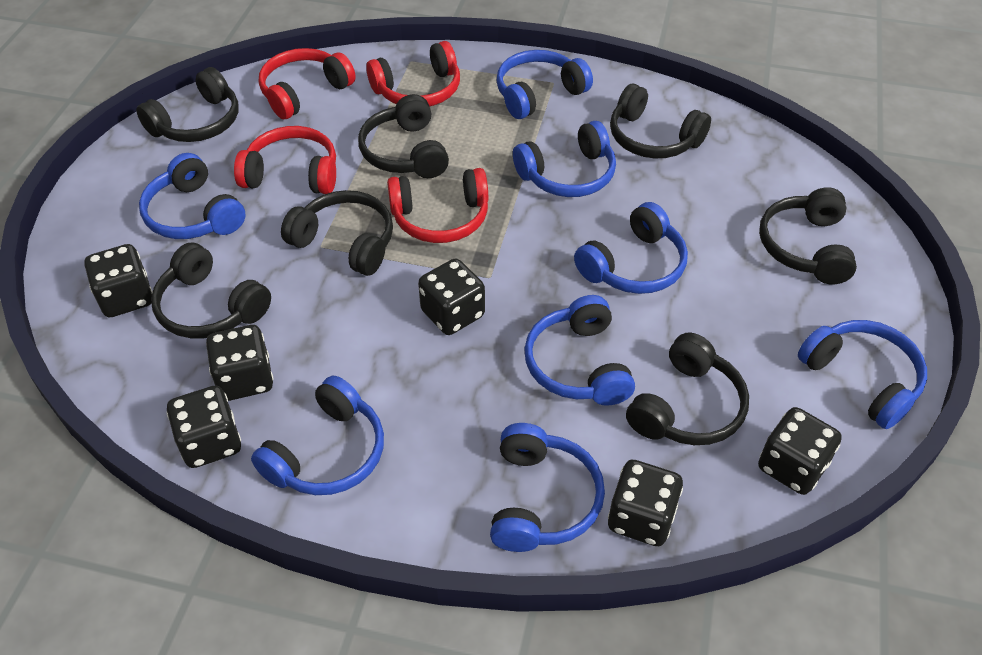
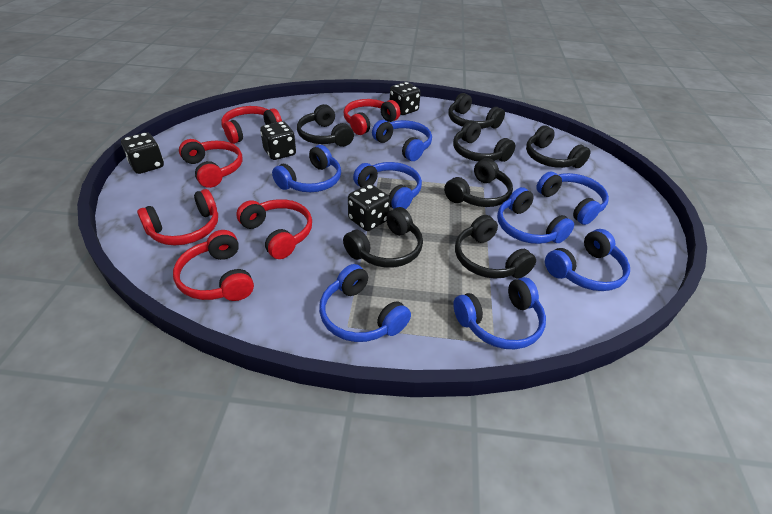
black dice: [84,244,153,317] [167,386,241,468] [206,325,273,401] [418,259,485,335] [608,460,683,546] [758,407,842,495] = 6 -> [121,132,164,174] [260,121,296,160] [348,184,390,231] [390,82,421,115] = 4
red headphones: [234,126,336,194] [259,48,356,119] [366,41,460,106] [387,168,488,243] = 4 -> [137,189,218,245] [173,230,254,301] [179,139,242,188] [221,106,282,144] [236,199,312,259] [344,99,400,135] = 6

